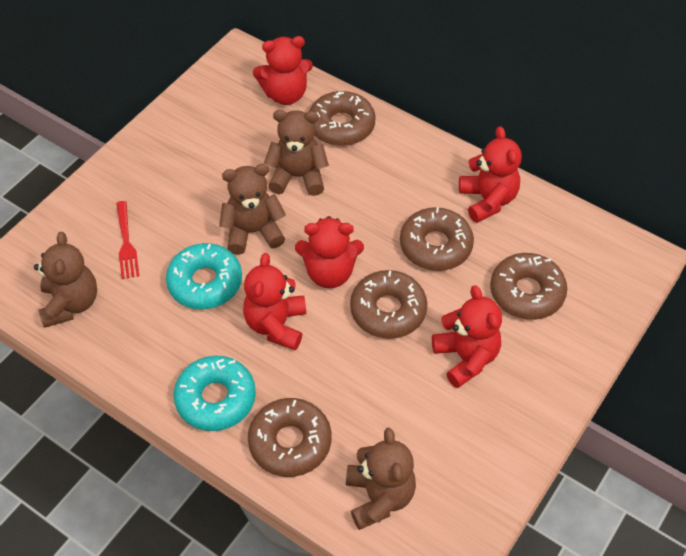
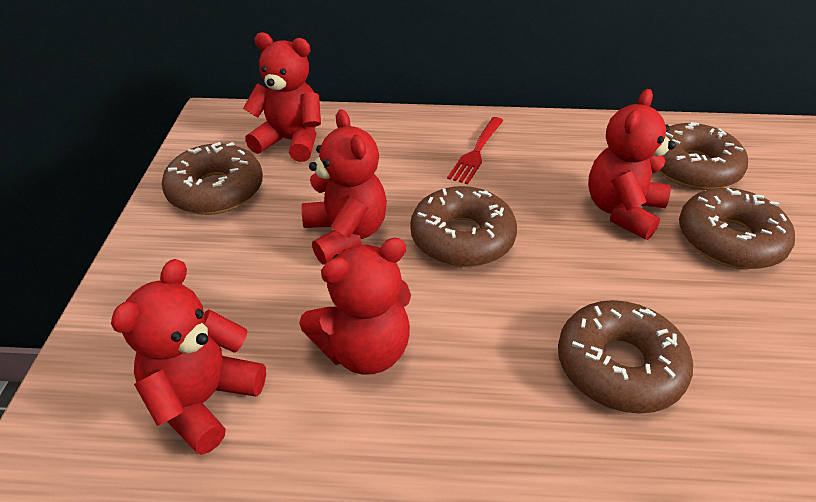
brown teddy bear: [34,232,97,328] [219,164,286,255] [264,110,329,196] [346,428,416,530] = 4 -> none = 0
turquoise donut: [166,243,242,309] [174,356,256,431] = 2 -> none = 0

